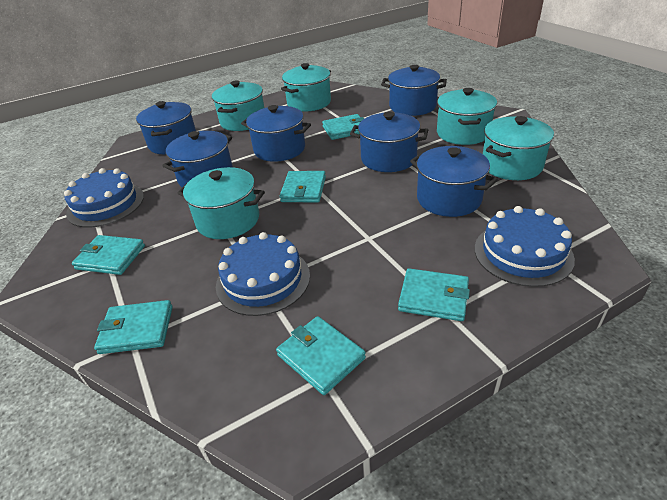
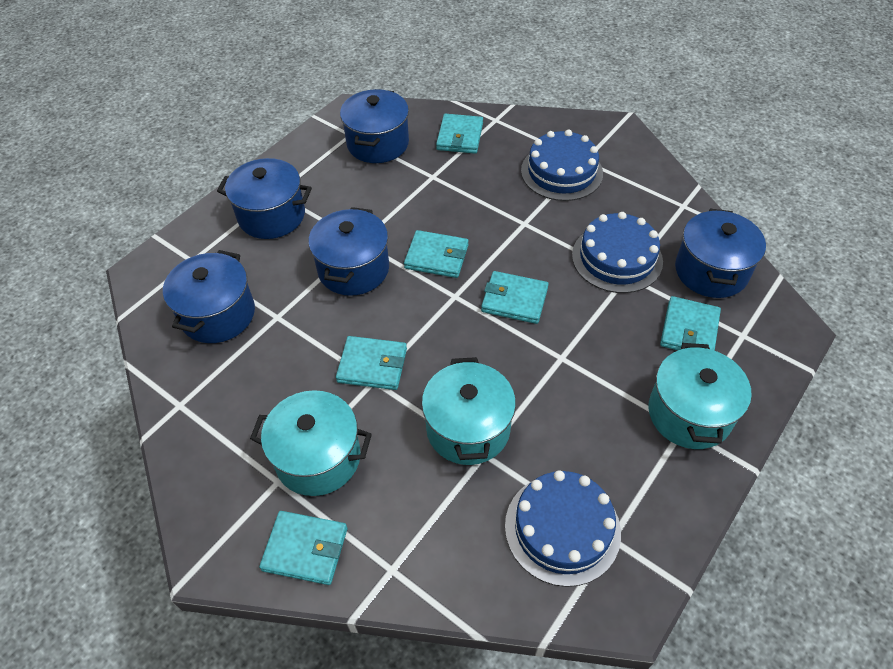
blue pot: [136,101,196,154] [162,131,233,187] [241,105,311,162] [350,112,428,172] [381,65,447,116] [410,146,498,217] = 6 -> [163,250,255,343] [217,158,312,239] [308,207,389,296] [340,89,409,163] [675,209,766,298] = 5
turquoise pot: [177,167,265,239] [212,80,264,131] [281,63,331,111] [437,88,497,145] [483,116,554,180] = 5 -> [250,390,372,496] [422,357,516,465] [648,343,752,449] = 3

